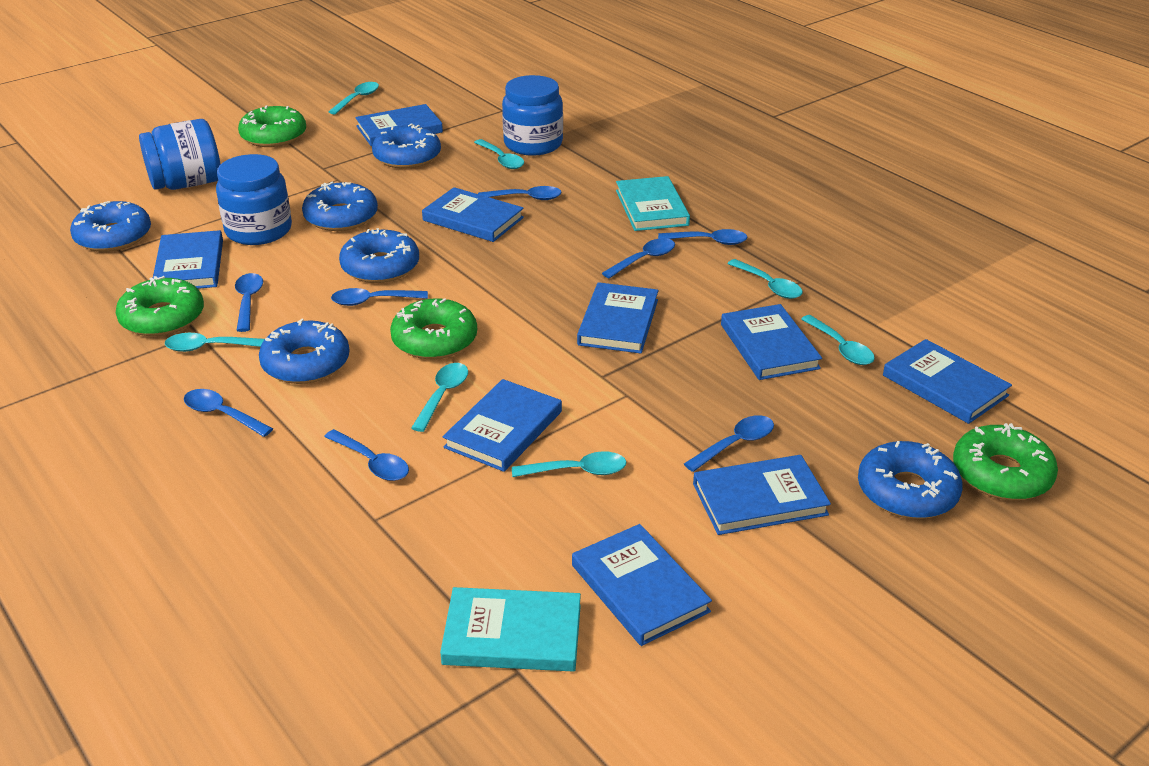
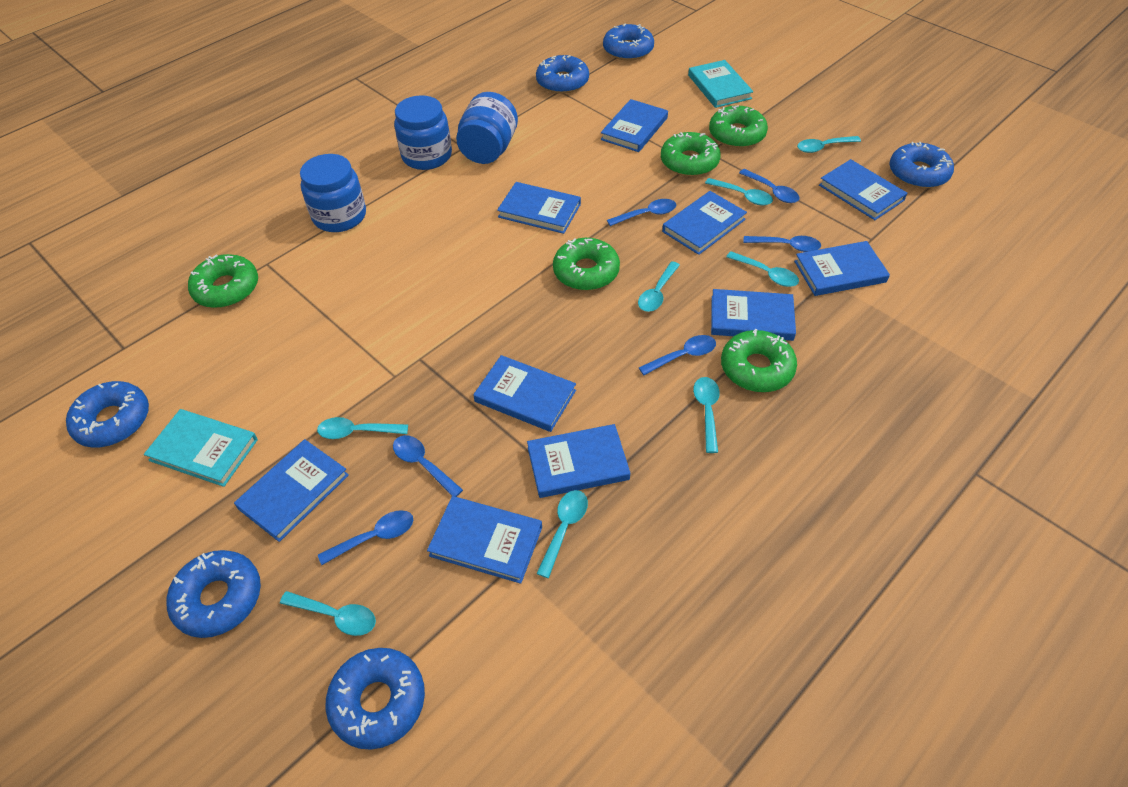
blue book: [153,230,223,289] [355,104,443,146] [422,187,524,242] [443,379,562,472] [572,524,712,646] [577,282,659,354] [693,455,831,535] [721,304,822,380] [883,339,1012,424] = 9 -> [234,439,349,542] [427,496,542,584] [473,355,576,432] [497,182,581,234] [527,424,630,498] [601,99,668,152] [662,191,747,255] [711,289,796,341] [794,241,890,296] [819,159,907,220] = 10
blue spoon: [184,389,273,437] [235,273,263,332] [324,429,409,481] [331,288,428,306] [478,186,562,200] [602,238,675,279] [658,229,748,245] [684,415,774,472] = 8 -> [318,510,413,565] [393,435,463,497] [607,199,676,226] [639,335,716,375] [739,169,799,203] [743,236,821,252] = 6
green donut: [116,276,204,336] [238,105,306,147] [390,298,477,359] [953,423,1058,500] = 4 -> [188,254,258,308] [553,238,620,291] [661,132,721,177] [709,105,768,148] [721,329,797,392] = 5
turquoise spoon: [165,333,264,352] [328,82,379,114] [411,363,468,432] [474,139,524,169] [512,451,626,477] [727,259,803,299] [801,315,875,365] = 7 -> [280,591,376,636] [317,417,408,439] [536,490,588,578] [638,261,680,312] [693,377,720,453] [705,178,773,206] [726,251,799,287] [797,136,861,153] = 8

